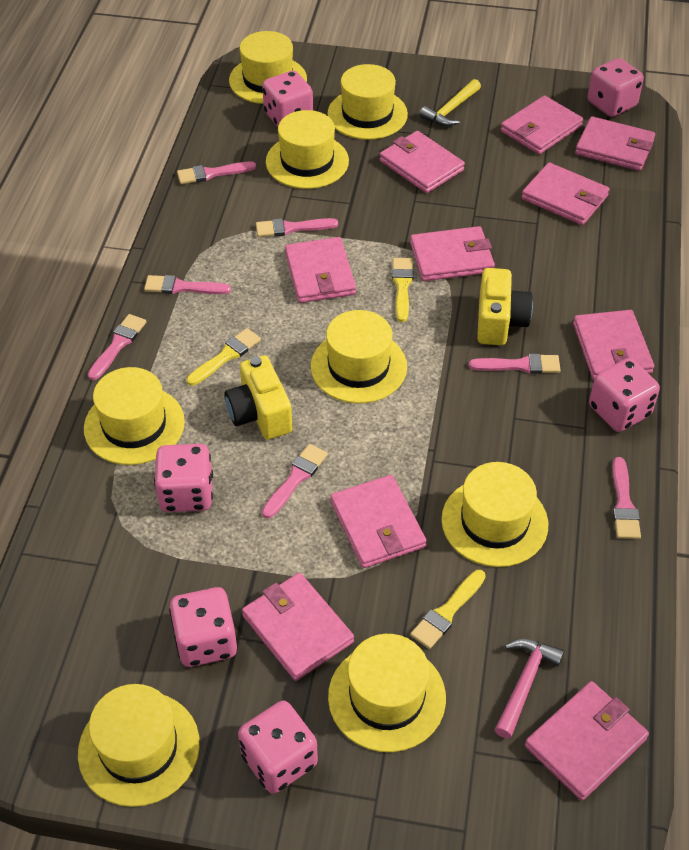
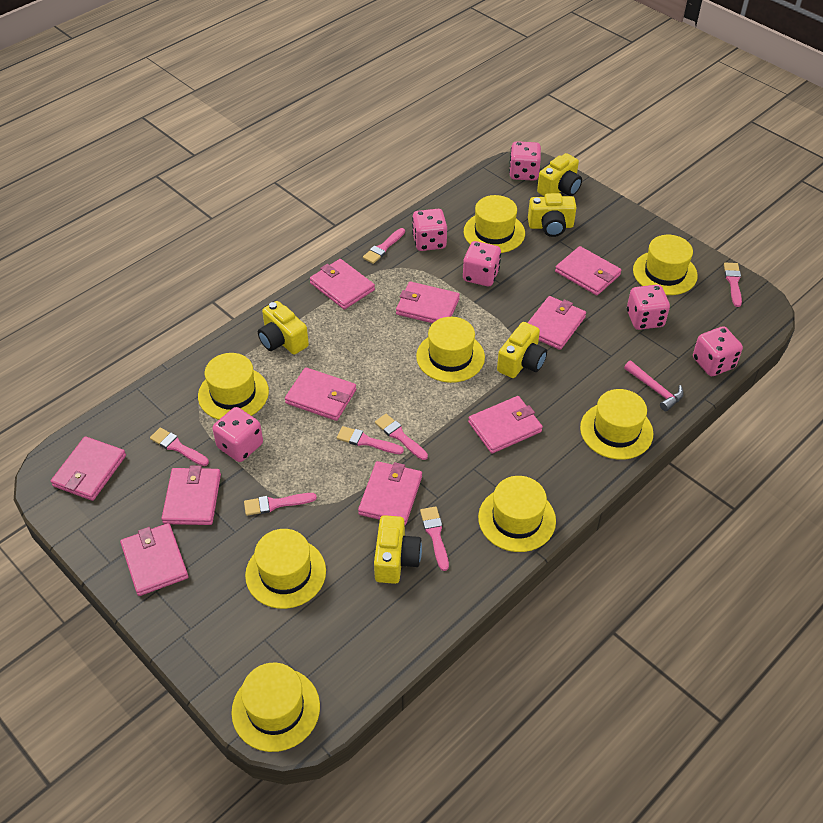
yellow brush: [186,328,261,386] [392,258,413,322] [410,570,486,649] = 3 -> none = 0
yellow camera: [224,355,292,440] [477,268,533,345] = 2 -> [258,301,309,355] [374,515,422,584] [497,322,547,378] [528,193,577,237] [537,153,582,197] = 5
yellow hammer: [420,79,481,126] = 1 -> none = 0

